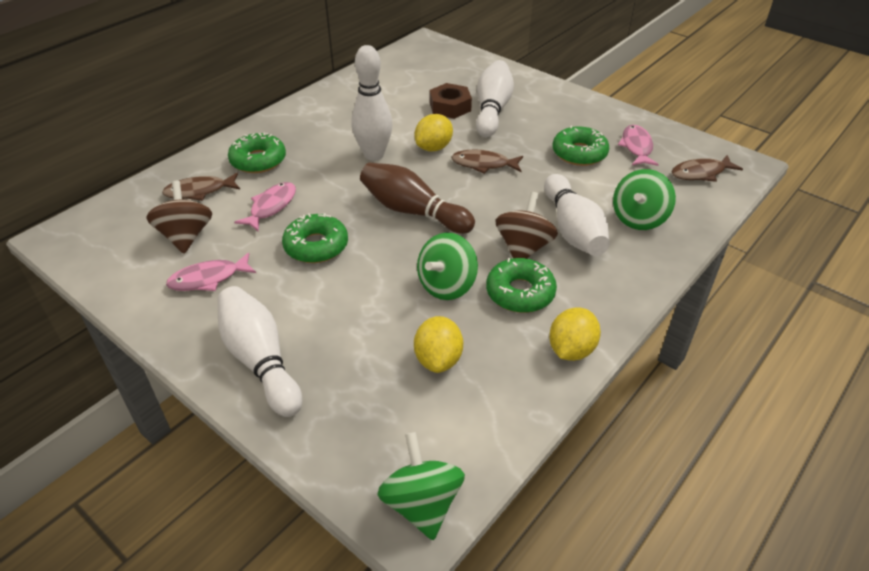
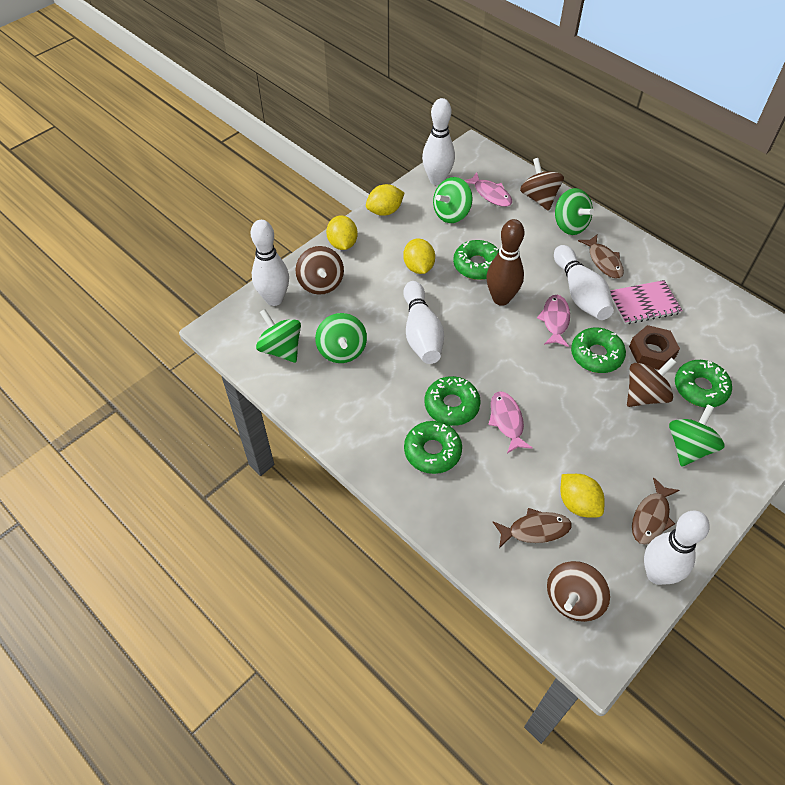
brown spinning top: [146,181,212,254] [496,192,558,259] = 2 -> [296,246,344,295] [520,158,564,211] [547,561,610,622] [627,358,676,407] = 4
green donut: [228,132,286,173] [282,213,348,263] [486,258,557,313] [553,126,609,166] = 4 -> [404,421,462,474] [424,376,481,426] [453,240,499,280] [571,328,626,373] [675,360,732,407] = 5
green spinning top: [377,432,465,540] [417,233,478,300] [613,169,676,230] = 3 -> [256,309,301,363] [315,313,367,363] [433,177,472,223] [555,188,594,235] [669,404,725,467] = 5
pink notebook: none = 0 -> [610,280,683,324] = 1
white bowling pin: [218,286,302,417] [352,45,393,161] [476,60,514,137] [544,174,610,256] = 4 -> [251,220,289,306] [403,281,444,364] [422,98,455,185] [554,245,614,320] [644,511,710,585] = 5
yellow lemon: [414,316,463,373] [415,114,453,151] [549,307,601,361] = 3 -> [326,216,358,250] [366,184,404,216] [403,238,435,274] [560,474,605,518] = 4

